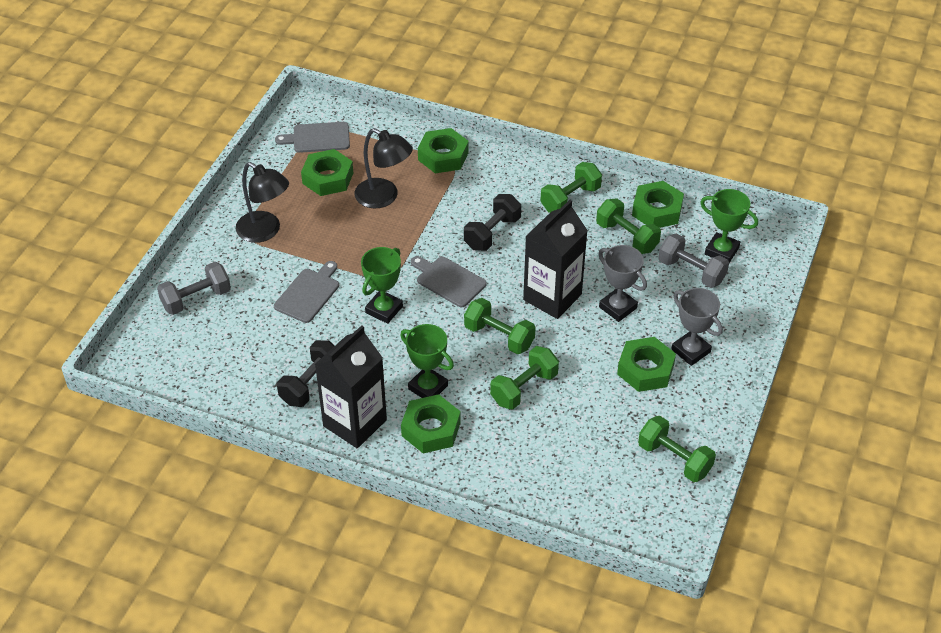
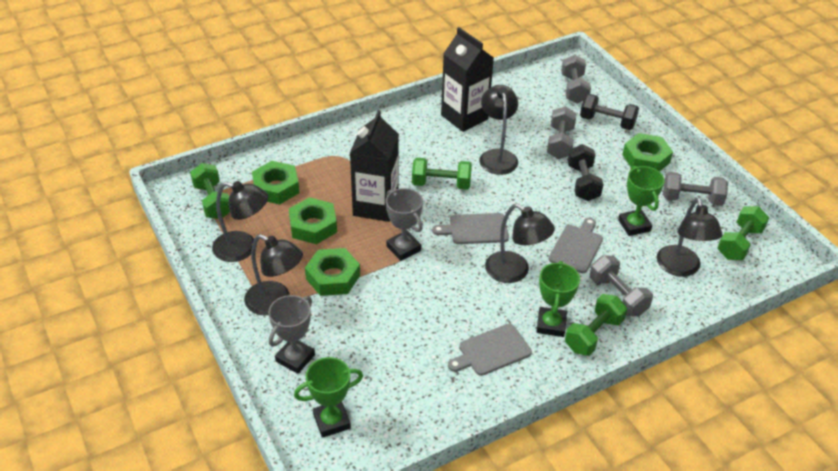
black lamp: [236,162,289,243] [354,128,413,209] = 2 -> [212,181,268,262] [244,234,303,316] [479,85,518,175] [485,204,555,283] [657,198,722,277] = 5
green dumbbell: [464,298,536,354] [490,346,559,410] [540,162,602,213] [596,198,661,254] [638,416,716,482] = 5 -> [190,163,230,219] [412,158,472,190] [565,294,627,356] [718,206,769,260] = 4
green nut: [301,149,353,196] [401,394,461,453] [418,128,469,173] [617,337,676,392] [632,181,684,228] = 5 -> [252,161,299,205] [289,197,337,244] [305,248,360,296] [622,133,673,172] = 4
grey dumbbell: [157,262,231,315] [658,233,729,288] = 2 -> [547,106,577,159] [561,55,591,104] [590,255,653,316] [663,172,728,206] = 4

